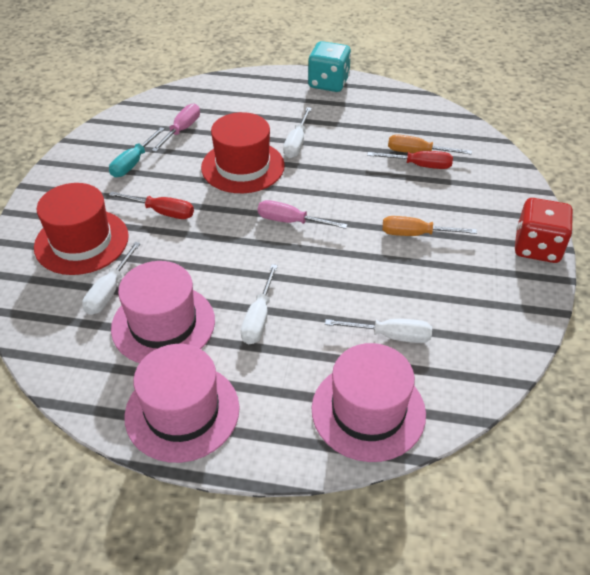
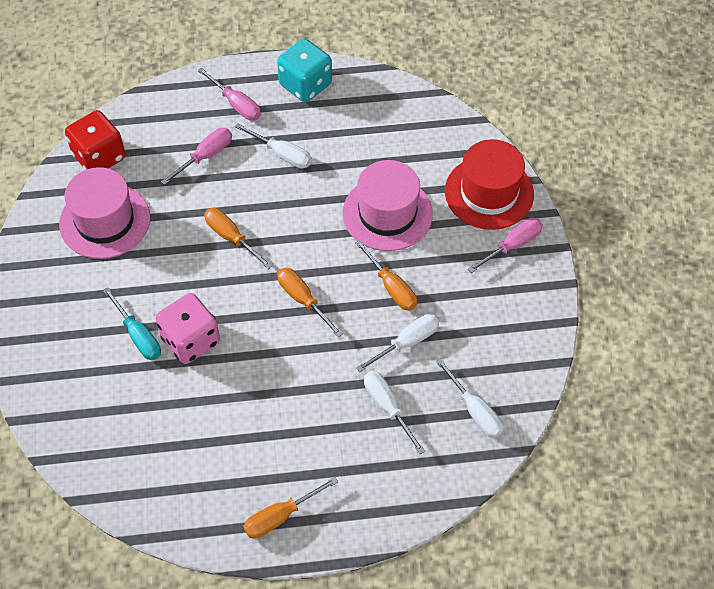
orange screwdriver: [382,216,477,236] [388,134,472,155] = 2 -> [204,208,273,269] [243,477,338,539] [277,268,343,337] [355,240,417,311] = 4
pink dice: none = 0 -> [156,293,220,364] = 1
pink hat: [111,261,215,363] [124,344,240,463] [312,343,426,462] = 3 -> [59,167,150,259] [343,160,433,251] = 2
pink screwdriver: [152,104,200,152] [258,200,348,229] = 2 -> [161,128,232,185] [198,68,261,121] [468,218,543,273] = 3
red hat: [34,183,129,275] [201,112,285,193] = 2 -> [445,139,534,230] = 1
red screwdriver: [109,191,194,219] [367,151,453,169] = 2 -> none = 0

